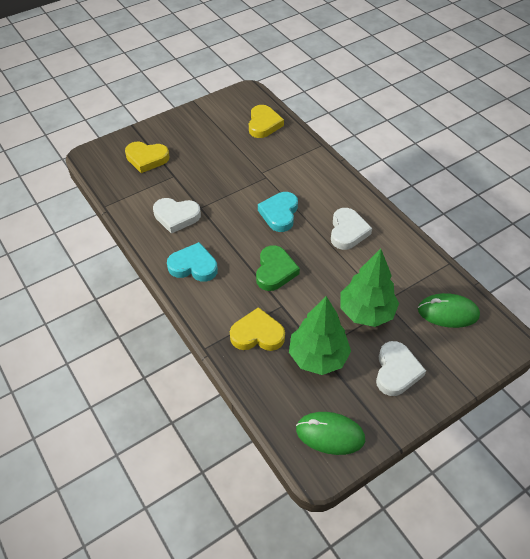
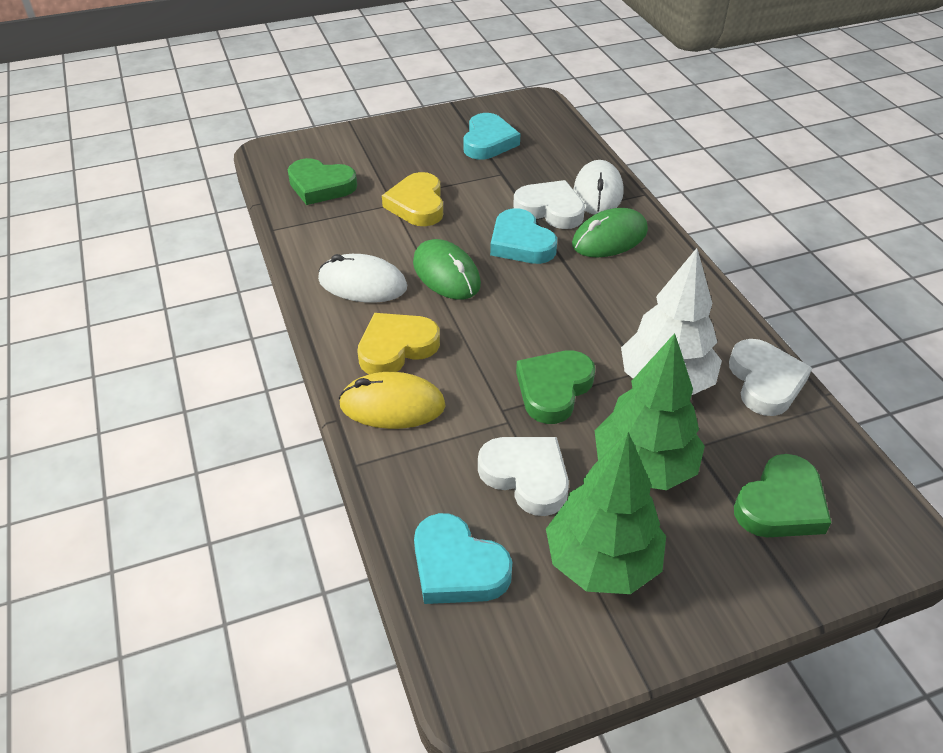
green heart: [256,245,300,291] = 1 -> [288,158,357,205] [516,350,595,424] [734,454,832,537] = 3
turquoise heart: [167,242,218,282] [258,192,298,232] = 2 -> [414,513,512,604] [463,113,520,159] [490,208,557,264] = 3
white mouse: none = 0 -> [318,254,407,303] [574,160,624,215] = 2
white tree: none = 0 -> [621,248,722,395] = 1
yellow heart: [125,142,169,173] [230,307,285,351] [249,105,284,138] = 3 -> [357,313,440,374] [382,172,443,226] = 2
yellow mouse: none = 0 -> [339,372,446,429] = 1

